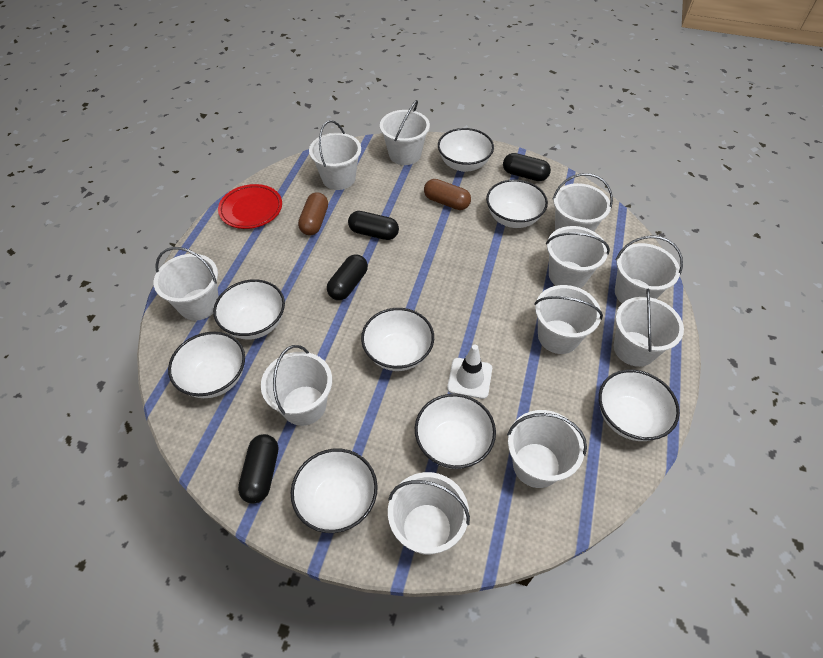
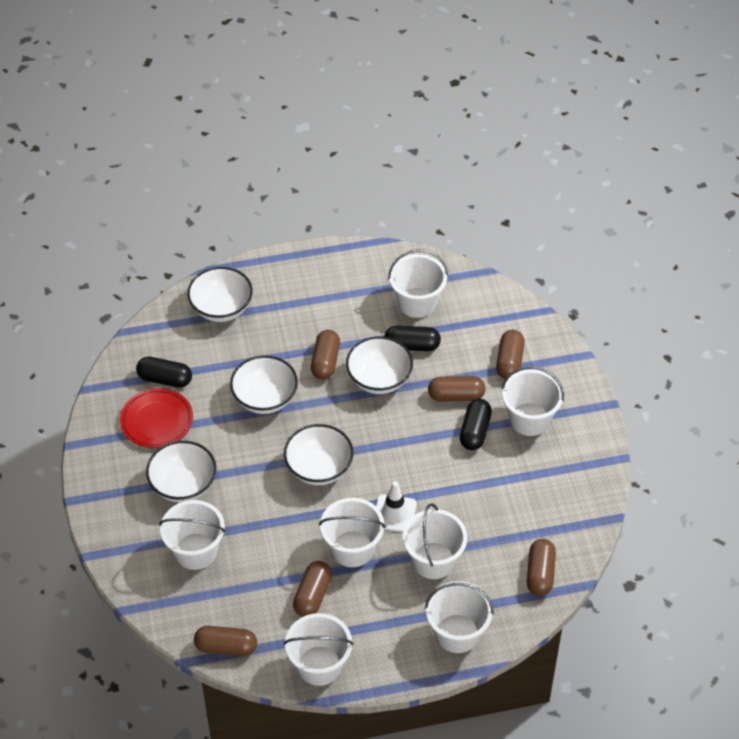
black capsule: [238,434,278,504] [327,254,368,300] [348,211,399,240] [503,153,551,181] = 4 -> [136,357,192,388] [384,326,441,351] [460,399,492,450] = 3
brown capsule: [298,192,328,235] [424,179,471,210] = 2 -> [194,626,257,656] [293,561,332,617] [311,330,340,380] [428,376,486,402] [496,330,525,379] [527,539,556,596] = 6
white bowl: [168,332,245,398] [213,279,285,340] [291,449,378,533] [361,308,434,371] [415,394,496,469] [438,128,494,172] [486,180,548,228] [599,370,680,441] = 8 -> [146,441,216,503] [187,267,253,322] [230,355,298,414] [284,424,353,485] [346,336,413,394] = 5
white bucket: [153,247,219,321] [261,345,332,426] [309,120,361,190] [380,100,430,165] [388,472,470,555] [507,410,587,488] [534,285,603,354] [546,226,610,288] [553,173,613,231] [613,288,684,367] [615,235,683,303] = 11 -> [159,500,225,570] [284,613,354,686] [319,498,386,567] [388,249,448,318] [403,503,467,579] [425,581,494,653] [502,366,564,436] = 7

